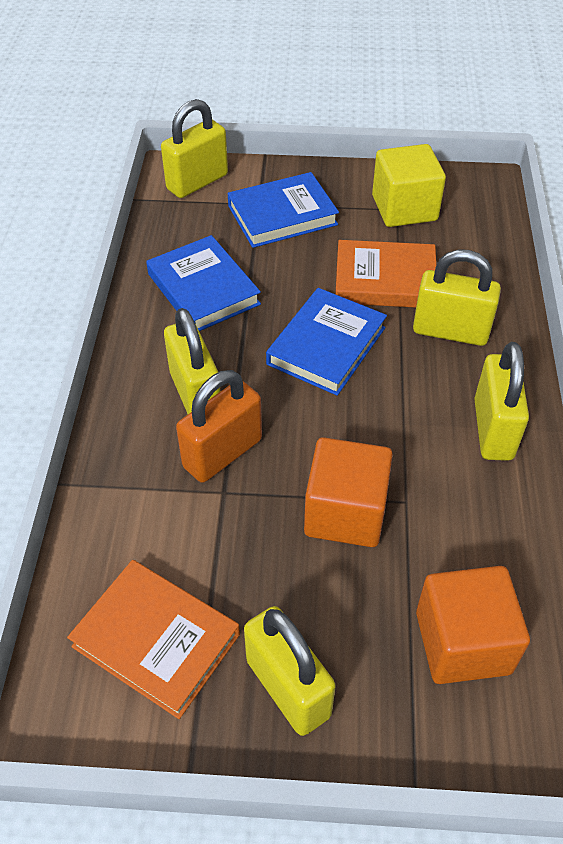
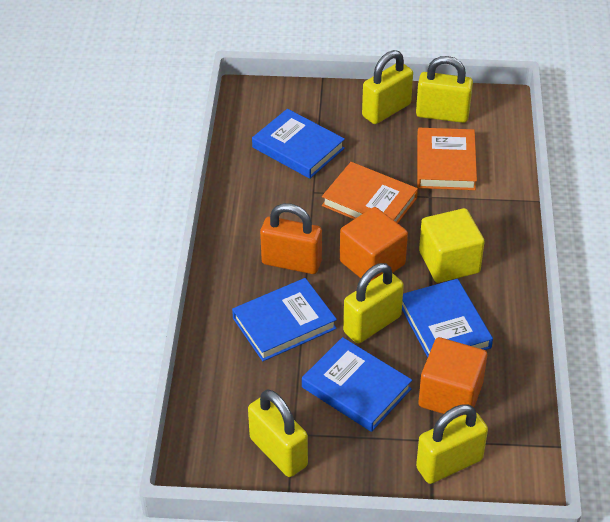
blue book: [146,235,261,331] [227,172,339,248] [266,288,387,396] = 3 -> [232,278,337,361] [252,109,345,179] [302,337,412,432] [402,279,493,357] = 4

